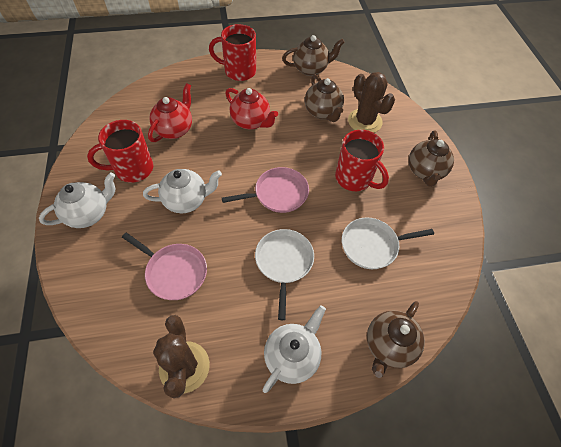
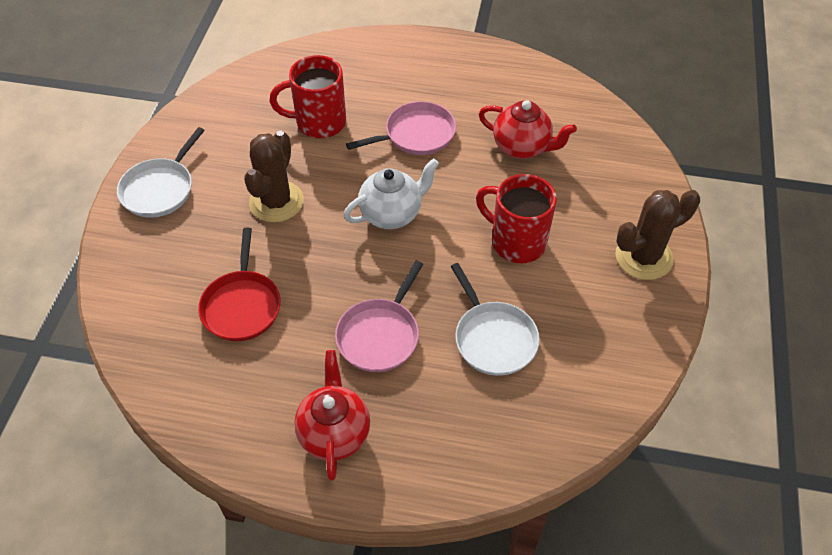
brown teapot: [282,35,345,76] [305,74,344,122] [367,301,425,378] [409,131,454,187] = 4 -> none = 0
red mug: [87,120,153,183] [209,24,256,81] [335,130,389,191] = 3 -> [270,55,346,138] [476,174,557,263] = 2
red pan: none = 0 -> [198,228,281,341] = 1
white teapot: [39,172,115,228] [143,169,222,213] [263,305,326,393] = 3 -> [344,158,439,229] = 1

